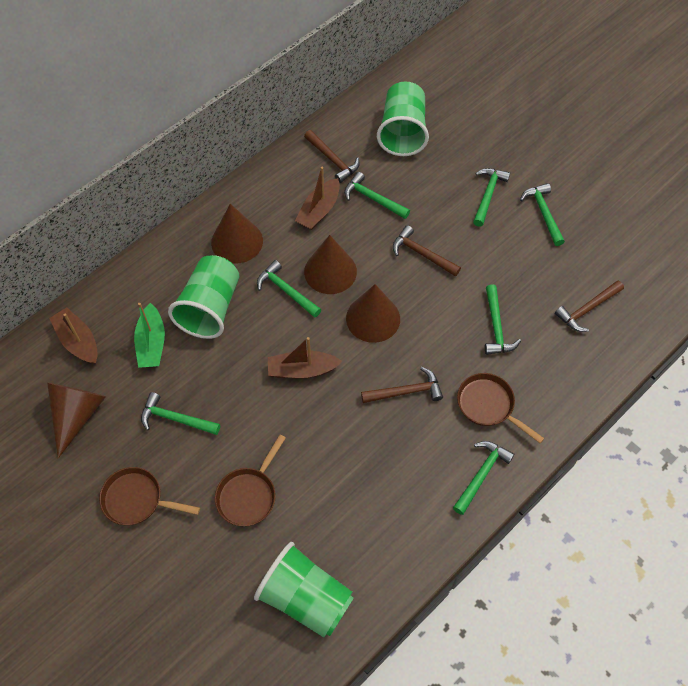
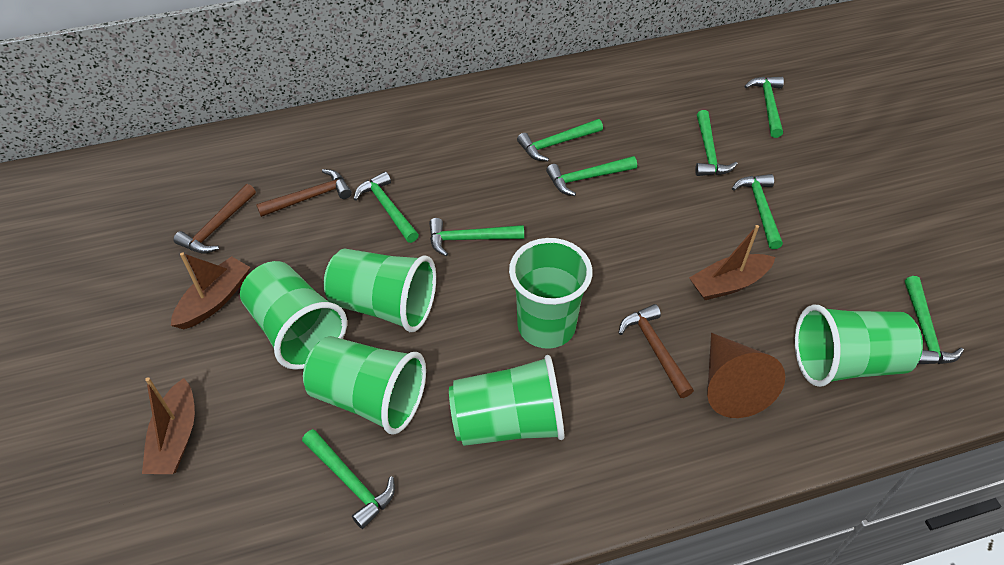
brown cone: [47,383,106,458] [211,204,263,263] [304,235,357,294] [346,284,400,343] = 4 -> [707,333,785,418] = 1
brown hammer: [304,130,360,183] [361,367,443,403] [393,225,461,277] [555,281,624,332] = 4 -> [173,184,256,254] [256,169,352,217] [618,304,694,398] = 3
brown pan: [99,467,200,525] [215,434,286,526] [457,373,544,443] = 3 -> none = 0
green boat: [134,303,165,368] = 1 -> none = 0
green cup: [168,255,239,339] [254,542,354,638] [377,82,429,156] = 3 -> [240,261,347,370] [303,336,426,435] [324,248,436,332] [449,355,564,446] [509,238,593,349] [795,304,923,387] = 6
green hammer: [141,392,220,435] [257,260,321,318] [344,172,410,219] [453,441,515,515] [473,168,510,227] [485,284,521,355] [520,183,565,246] = 7 -> [302,429,395,529] [354,172,419,243] [429,218,524,256] [517,119,603,162] [546,156,637,196] [695,110,738,176] [732,174,783,249] [744,76,784,138] [905,276,964,364] = 9

